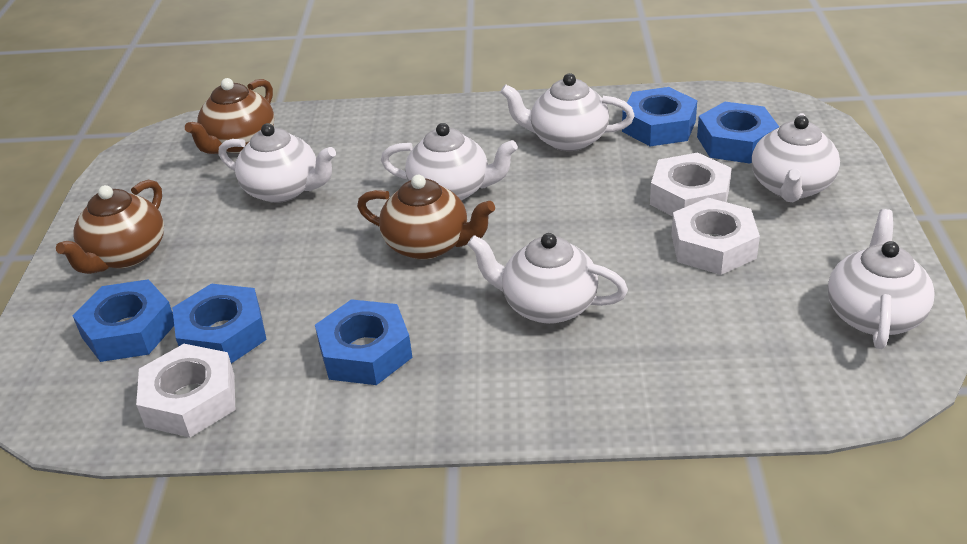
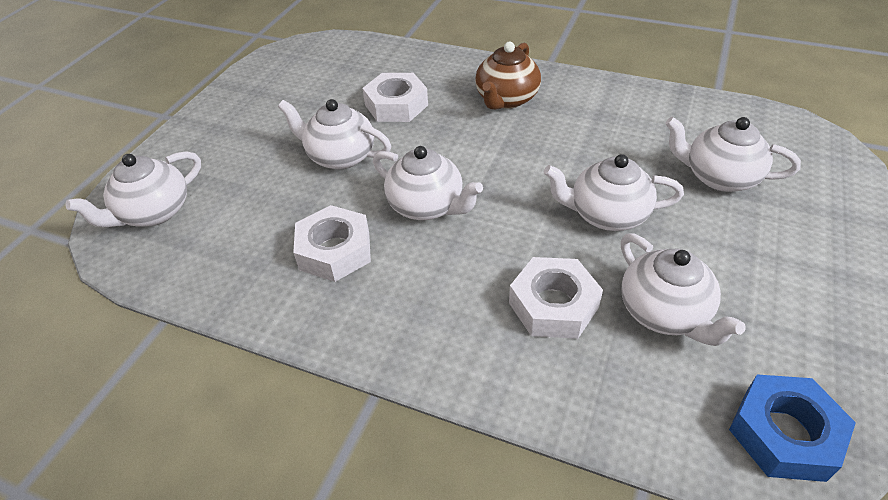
blue nut: [73,279,174,362] [172,284,267,364] [315,299,412,385] [622,87,697,146] [697,102,779,164] = 5 -> [729,374,856,482] = 1
brown teapot: [56,180,164,274] [185,78,274,154] [357,175,495,260] = 3 -> [475,42,541,110] = 1

